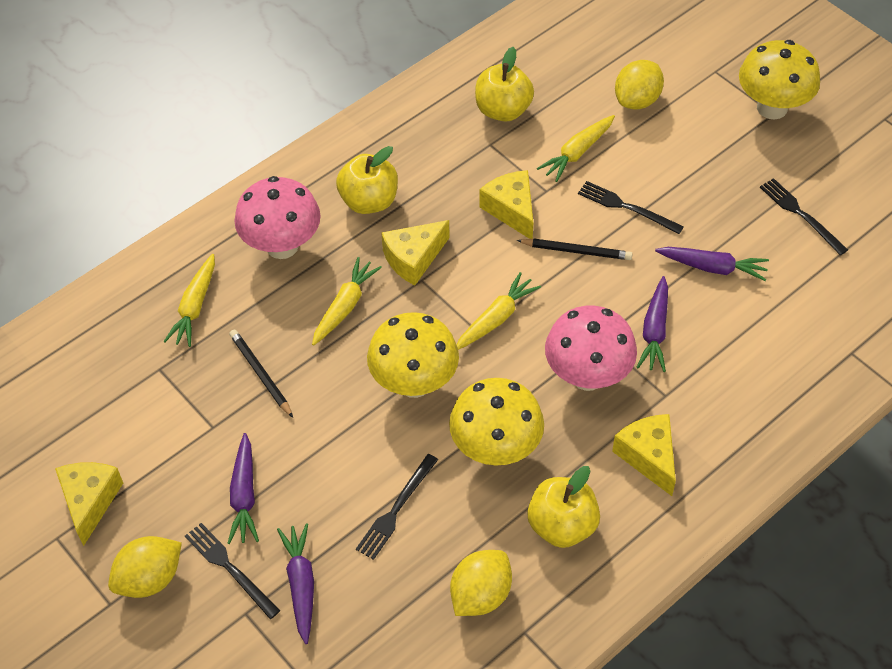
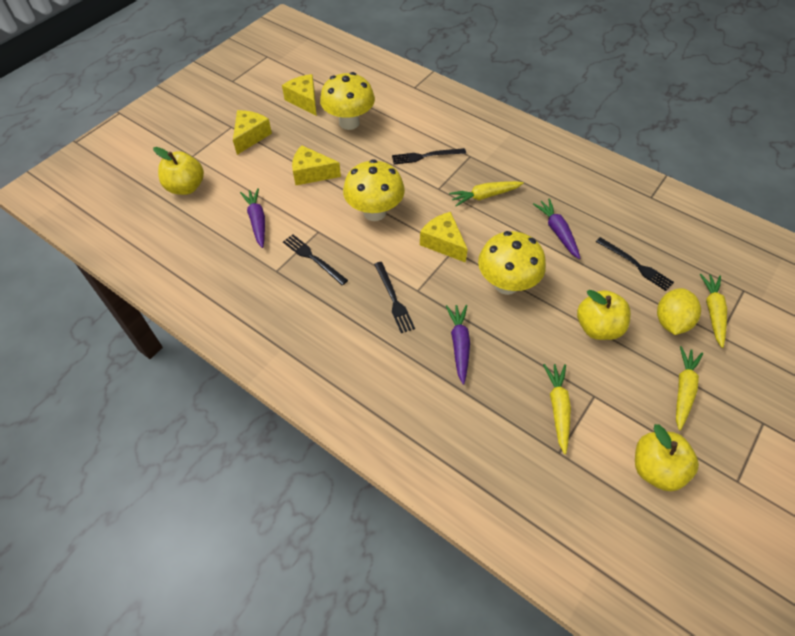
black pencil: [229,330,293,418] [517,239,632,260] = 2 -> none = 0
pink mushroom: [234,176,321,259] [545,306,637,391] = 2 -> none = 0
purple carrot: [228,433,259,544] [277,523,314,644] [636,276,668,372] [655,247,769,281] = 4 -> [240,188,265,248] [446,305,470,385] [533,199,580,259] = 3
yellow lemon: [108,536,182,598] [450,550,512,616] [615,60,664,109] = 3 -> [657,288,701,335] = 1

